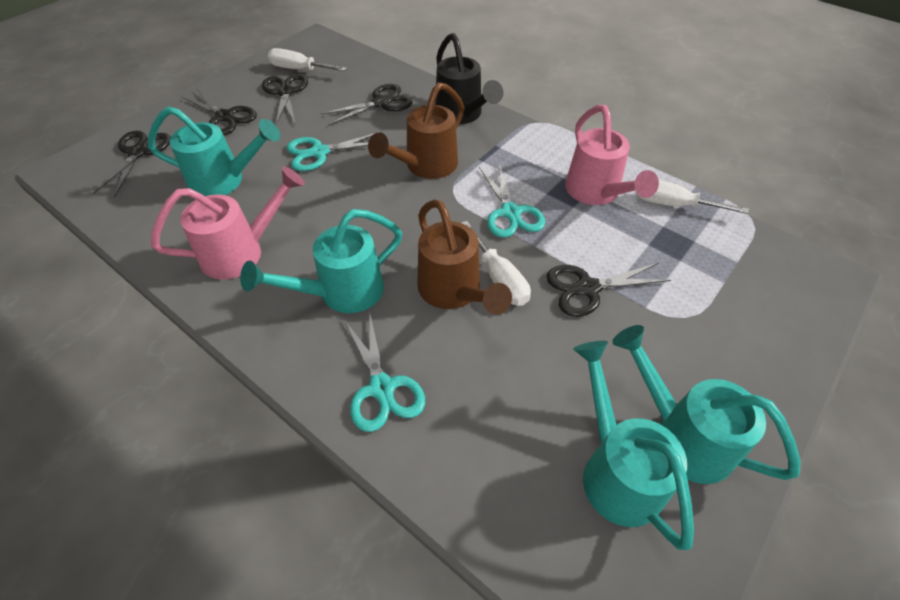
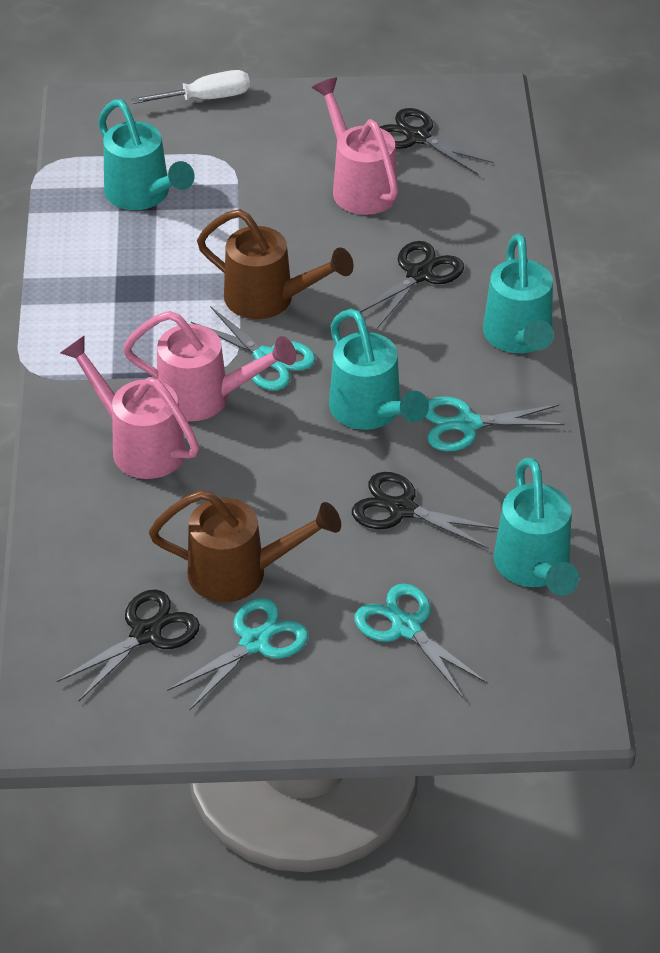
black scissors: [92,131,171,197] [181,89,257,135] [262,74,308,125] [321,84,412,126] [546,263,671,317] = 5 -> [57,589,200,701] [352,472,498,549] [360,241,464,327] [380,108,494,175] = 4
black watering can: [435,33,503,124] = 1 -> none = 0
pink watering can: [151,166,305,279] [565,105,659,205] = 2 -> [60,335,199,479] [123,311,296,421] [312,78,398,215] = 3
turquoise scissors: [286,133,375,171] [344,310,425,432] [479,163,545,238] = 3 -> [167,598,309,711] [191,306,316,390] [355,583,488,698] [426,396,565,451] = 4
white screwdriver: [268,48,347,71] [462,221,531,306] [635,180,749,214] = 3 -> [132,70,250,104] = 1

